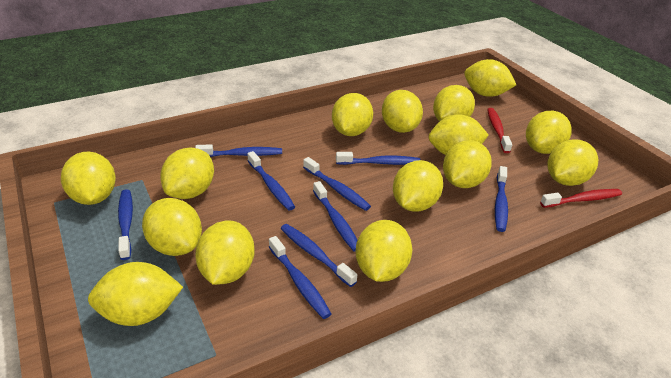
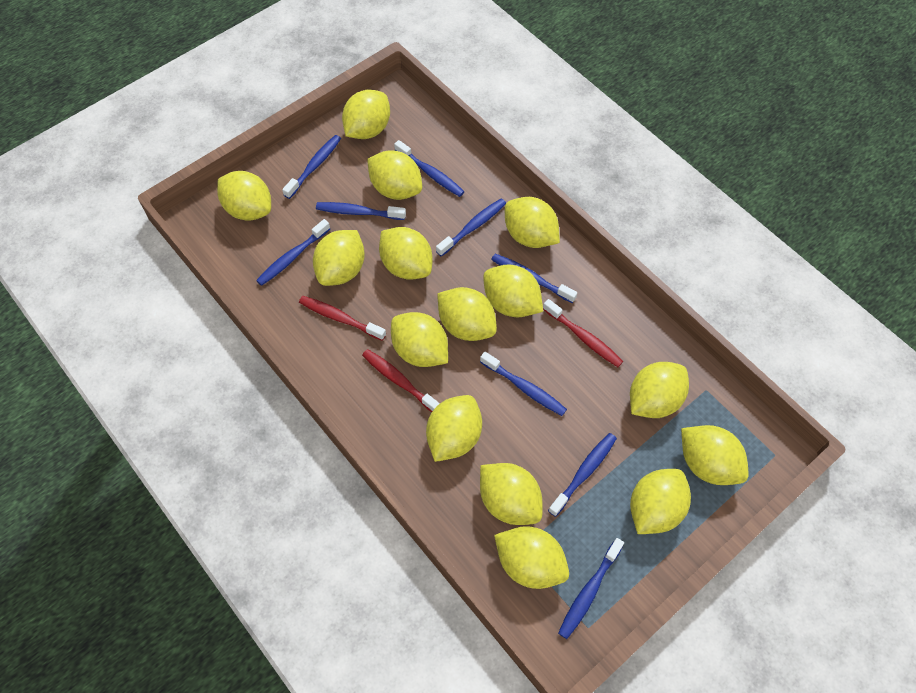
red toothbrush: [487,108,512,153] [540,189,622,208] = 2 -> [299,296,386,341] [362,349,440,412] [543,299,623,367] = 3

